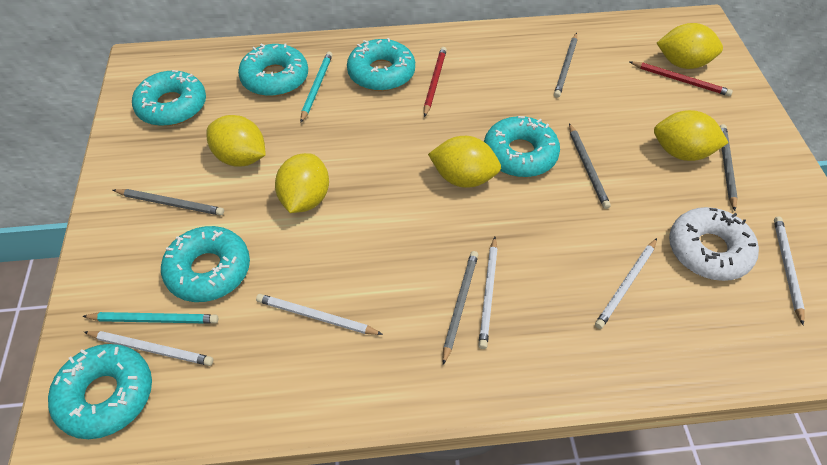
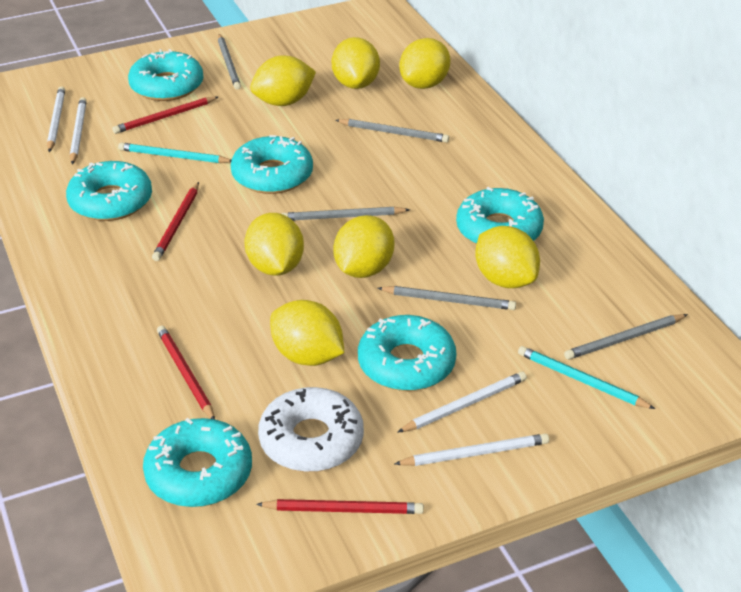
red pencil: [424,47,447,117] [630,62,733,96] = 2 -> [112,97,218,134] [152,182,199,261] [157,325,215,419] [256,499,424,514] = 4
white pencil: [84,331,214,366] [256,294,383,335] [478,237,498,349] [595,238,657,329] [774,217,805,325] = 5 -> [47,86,65,152] [70,97,87,165] [395,434,549,466] [397,372,527,433] = 4
yellow lemon: [206,115,266,167] [275,153,329,213] [428,136,501,188] [654,110,729,161] [657,23,723,69] = 5 -> [244,213,304,276] [250,56,316,106] [270,300,344,366] [332,37,380,89] [333,215,394,278] [399,38,450,89] [475,226,540,288] = 7

